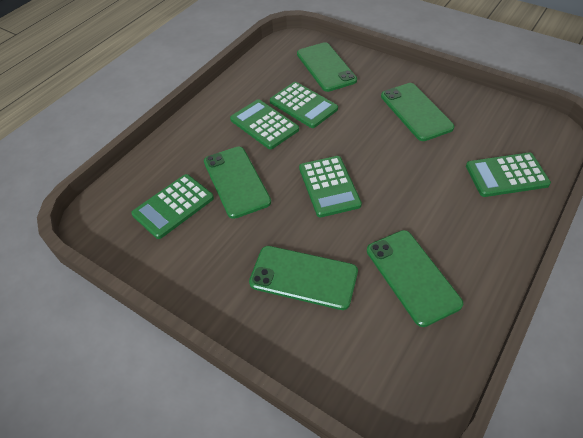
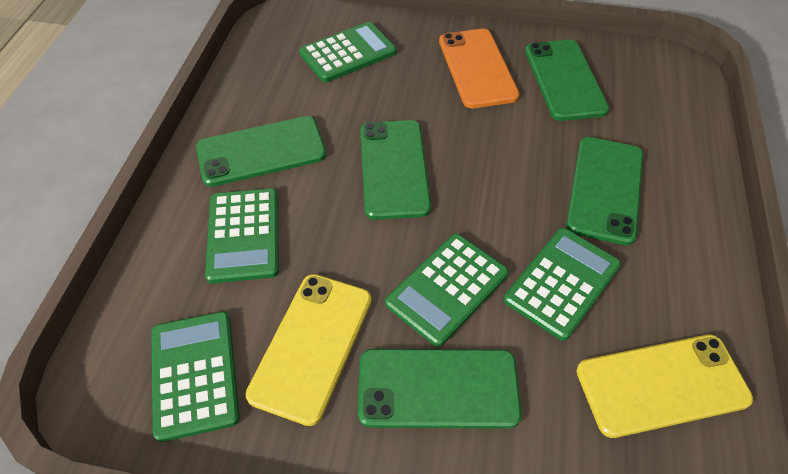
orange phone: none = 0 -> [439,29,520,108] = 1
yellow phone: none = 0 -> [245,274,371,426] [576,335,753,438] = 2

